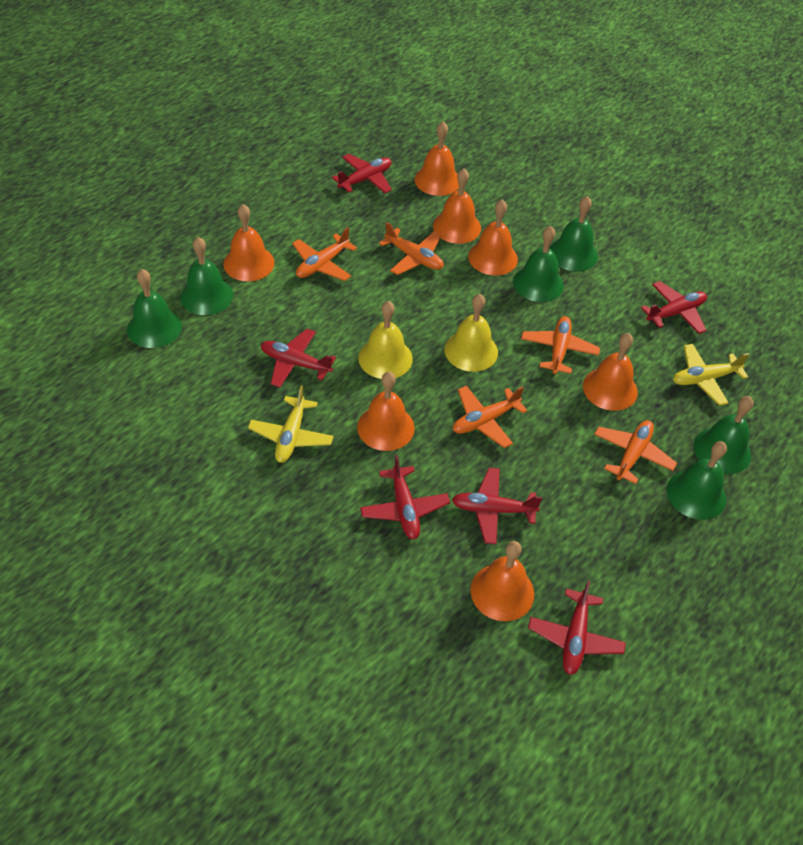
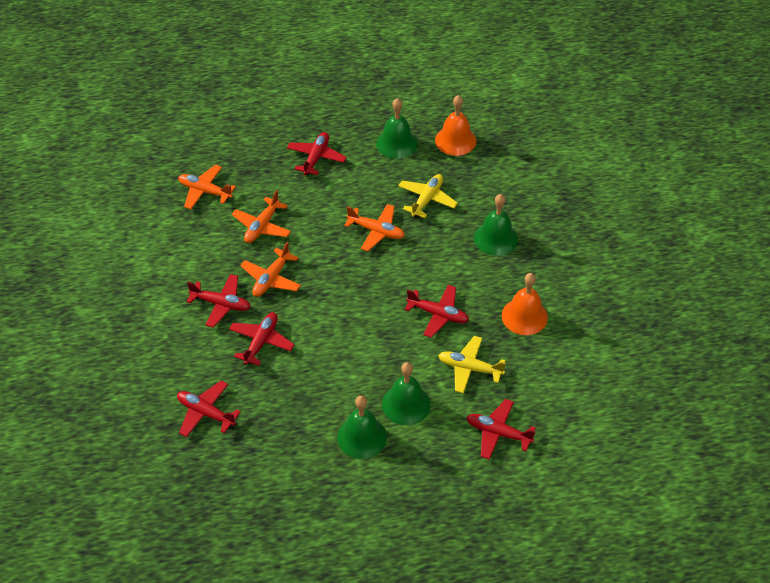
green bell: [127,269,182,348] [180,237,233,315] [513,226,564,302] [550,196,598,271] [667,441,727,520] [694,396,754,474] = 6 -> [337,396,387,459] [376,98,418,159] [382,362,431,425] [474,194,518,256] = 4
orange bell: [223,204,275,281] [357,372,415,451] [414,122,459,196] [433,169,481,244] [468,200,518,275] [470,541,534,621] [583,333,638,411] = 7 -> [435,95,476,156] [502,273,548,335] = 2
orange plane: [292,227,357,281] [379,222,444,275] [453,386,528,448] [521,316,600,374] [594,420,677,484] = 5 -> [178,164,236,209] [232,190,291,243] [240,242,301,297] [344,204,405,251] = 4
yellow bell: [358,301,413,379] [444,294,498,372] = 2 -> none = 0

